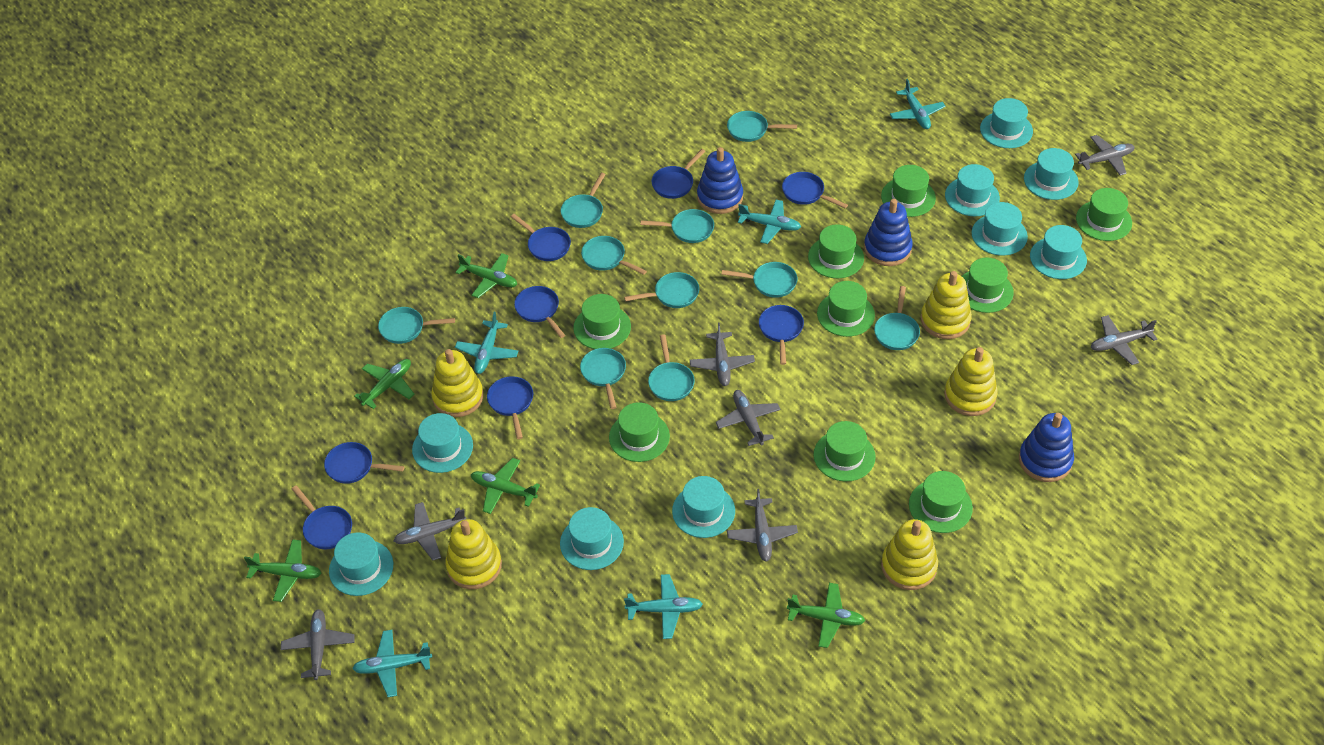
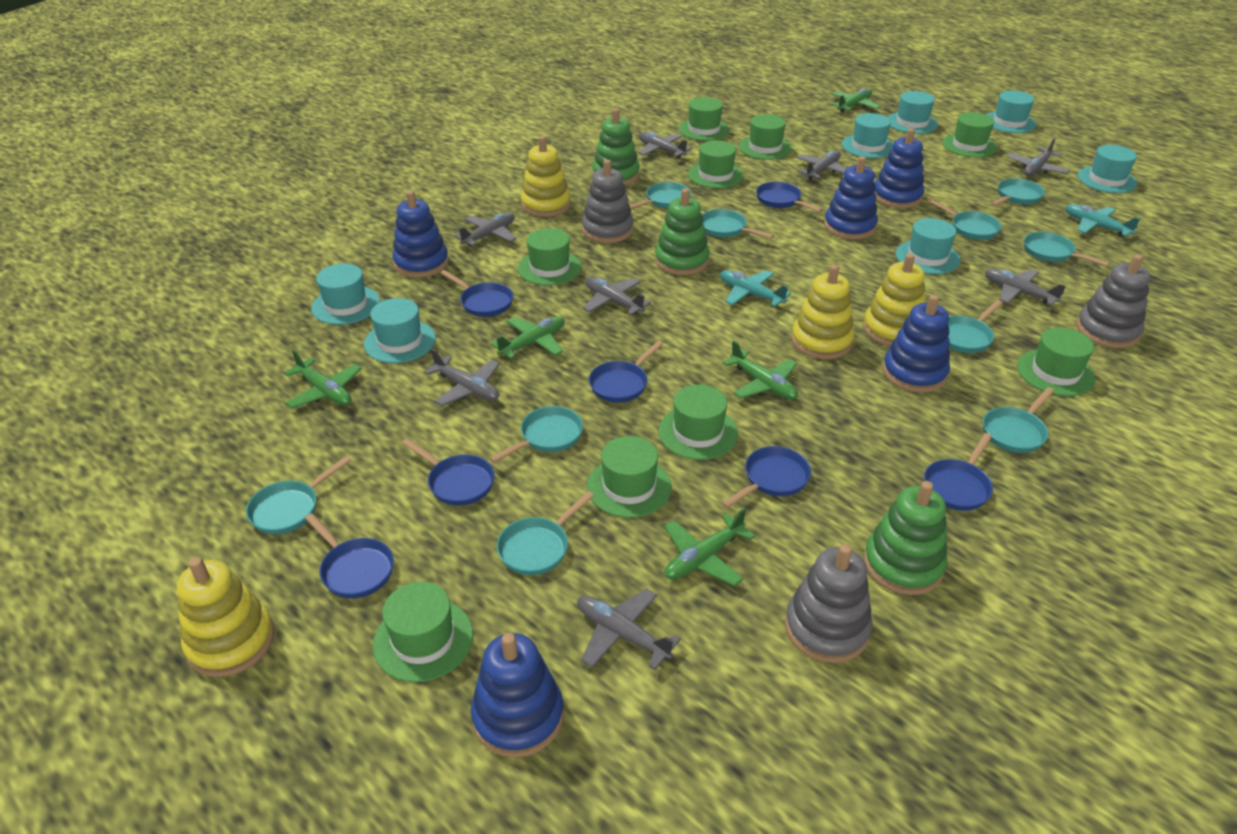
blue pan: [292,485,352,549] [324,442,405,484] [487,376,533,439] [511,214,571,261] [514,286,565,338] [652,149,705,199] [759,305,804,365] [782,172,848,209] = 8 -> [305,513,394,598] [402,438,495,506] [441,270,513,317] [589,340,664,403] [722,446,811,509] [756,182,823,212] [924,433,993,511] = 7
blue stacking toy: [697,147,743,214] [864,199,913,266] [1019,413,1074,482] = 3 -> [392,190,449,278] [471,633,564,758] [824,156,878,240] [874,128,924,208] [883,295,950,393] = 5
green stacking toy: none = 0 -> [592,108,640,185] [655,188,710,275] [864,481,947,595] = 3
grey plane: [281,609,355,680] [394,502,466,560] [690,322,755,386] [716,390,781,446] [727,489,798,562] [1075,135,1135,176] [1090,315,1157,365] = 7 -> [424,349,500,406] [454,212,516,246] [577,588,681,670] [583,277,651,315] [639,132,692,158] [796,151,847,180] [985,269,1066,306] [1008,138,1070,176] = 8
grey stacking toy: none = 0 -> [582,159,634,243] [785,544,872,663] [1076,254,1151,348] = 3
turquoise hat: [329,532,393,596] [412,413,473,473] [560,507,624,570] [672,476,735,538] [945,164,1000,216] [972,202,1028,256] [980,98,1033,148] [1024,148,1079,200] [1030,225,1087,279] = 9 -> [311,263,380,325] [364,298,436,363] [842,113,893,158] [888,91,938,134] [896,218,960,274] [986,91,1036,133] [1078,145,1137,193] = 7
turquoise plane: [352,630,432,697] [455,312,518,374] [624,574,703,639] [738,200,801,244] [890,79,946,129] = 5 -> [720,270,791,307] [1066,204,1140,237] = 2
yellow stacking toy: [431,349,483,417] [445,519,502,589] [881,519,938,590] [921,271,972,339] [944,347,998,416] = 5 -> [177,557,275,677] [521,136,571,217] [791,264,854,359] [863,253,926,346] = 4

